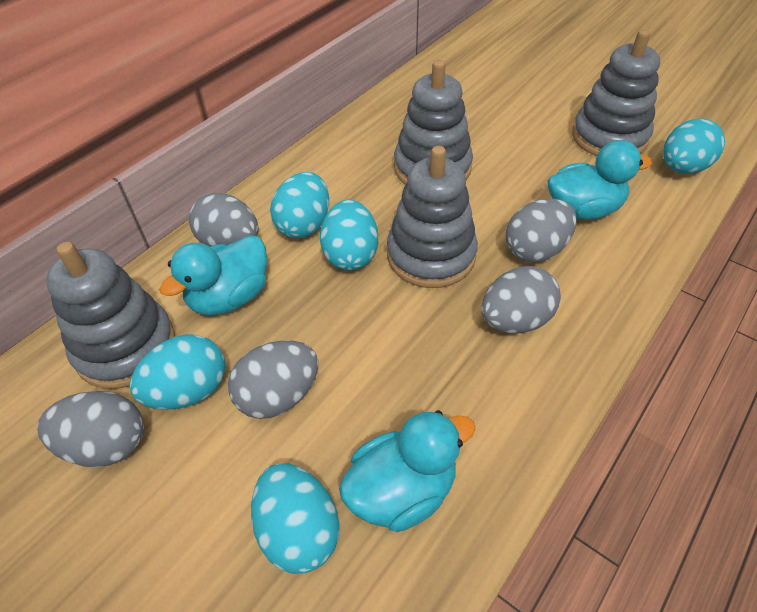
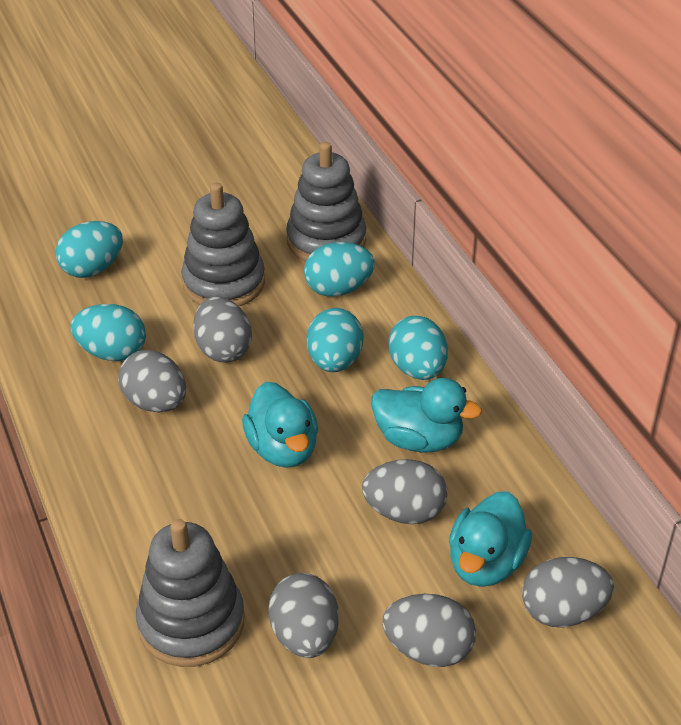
grey egg: [37,391,144,467] [189,193,259,247] [228,341,318,419] [481,266,561,334] [506,198,576,263] = 5 -> [118,350,186,412] [193,296,252,363] [268,573,339,658] [362,459,447,524] [382,594,476,667] [522,557,614,627] = 6
grey stacking toy: [46,242,175,389] [387,146,478,288] [394,60,473,185] [572,30,660,156] = 4 -> [136,519,244,667] [181,183,265,306] [286,142,366,262] = 3

